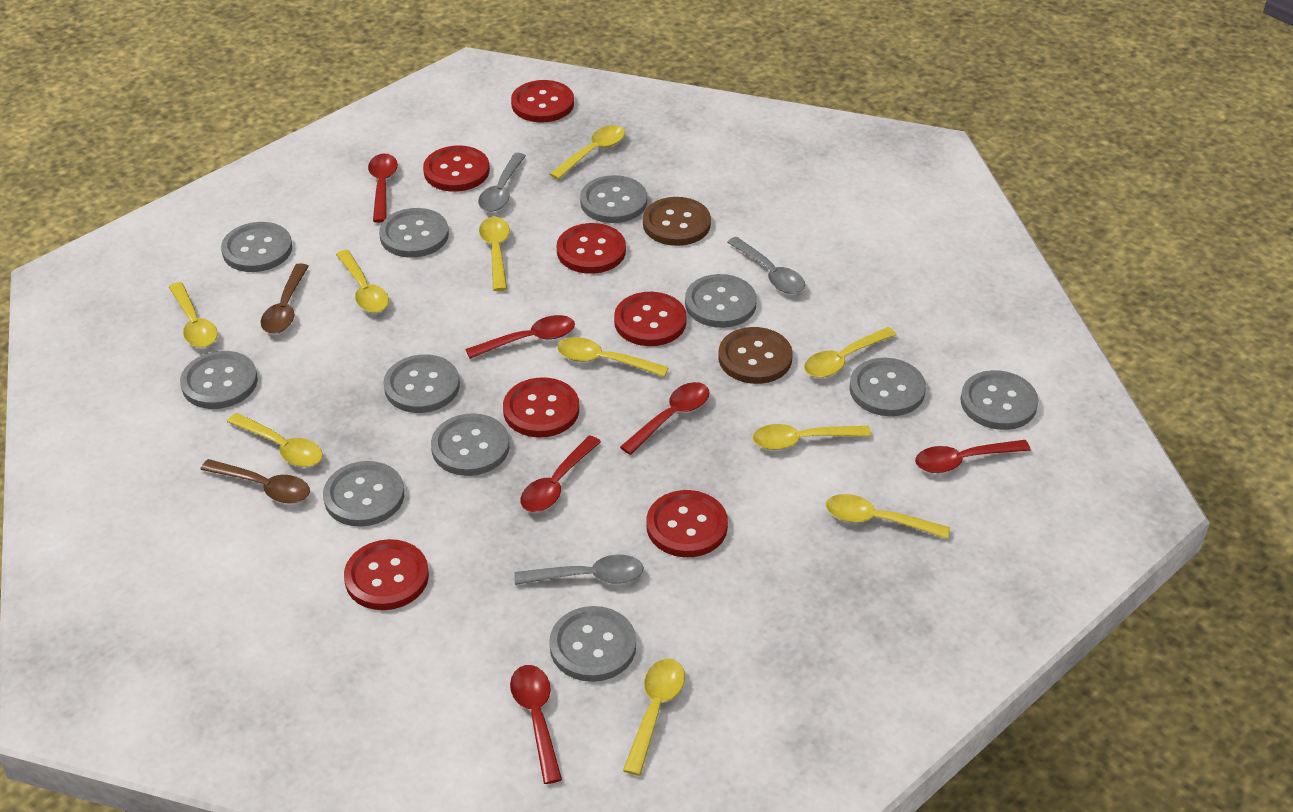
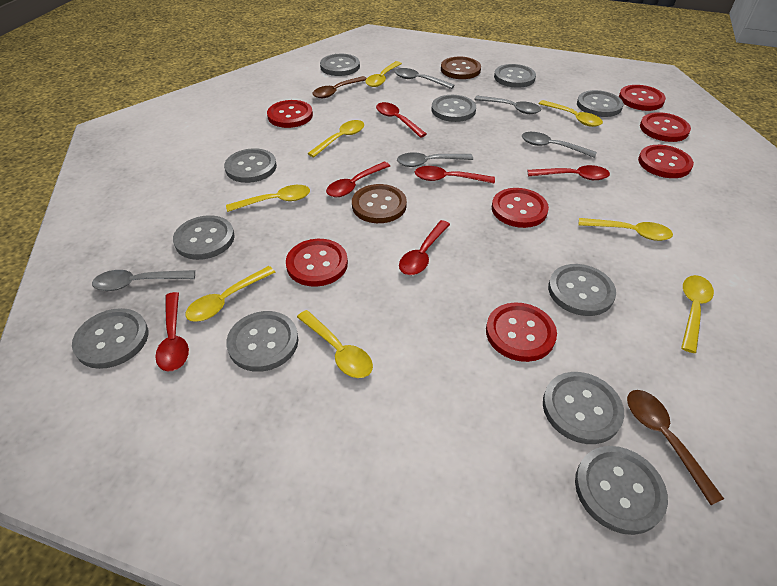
grey spoon: [478,153,526,212] [514,554,644,585] [727,237,805,294] = 3 -> [92,270,195,291] [395,68,454,89] [397,152,473,167] [474,96,541,114] [522,132,597,158] = 5
yellow spoon: [169,282,218,348] [227,413,323,467] [336,250,389,313] [479,217,510,291] [550,125,625,180] [557,337,669,377] [623,659,685,776] [753,424,871,450] [804,327,897,378] [826,494,950,539] = 10 -> [185,266,275,322] [226,185,310,212] [297,310,373,378] [307,120,364,157] [365,61,402,87] [539,100,603,127] [578,218,673,241] [681,275,714,353] = 8

